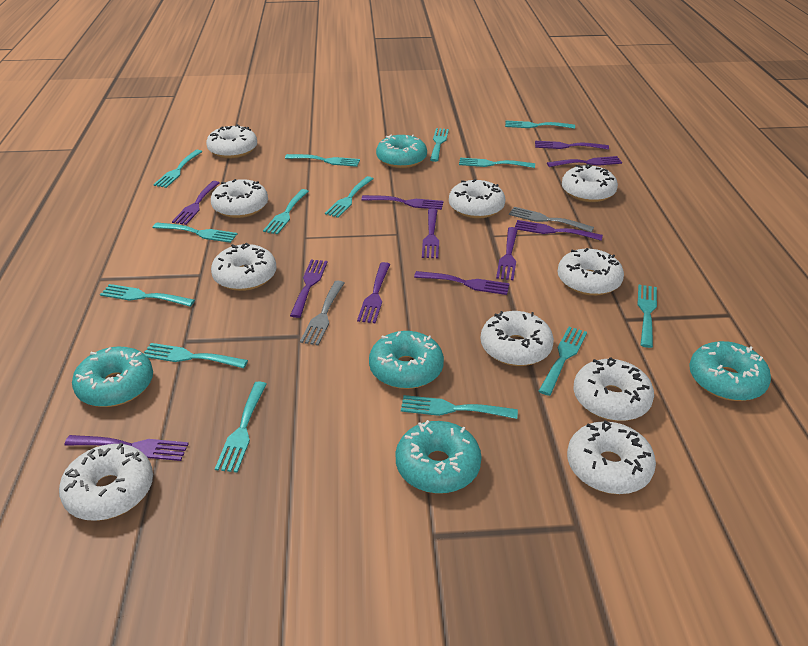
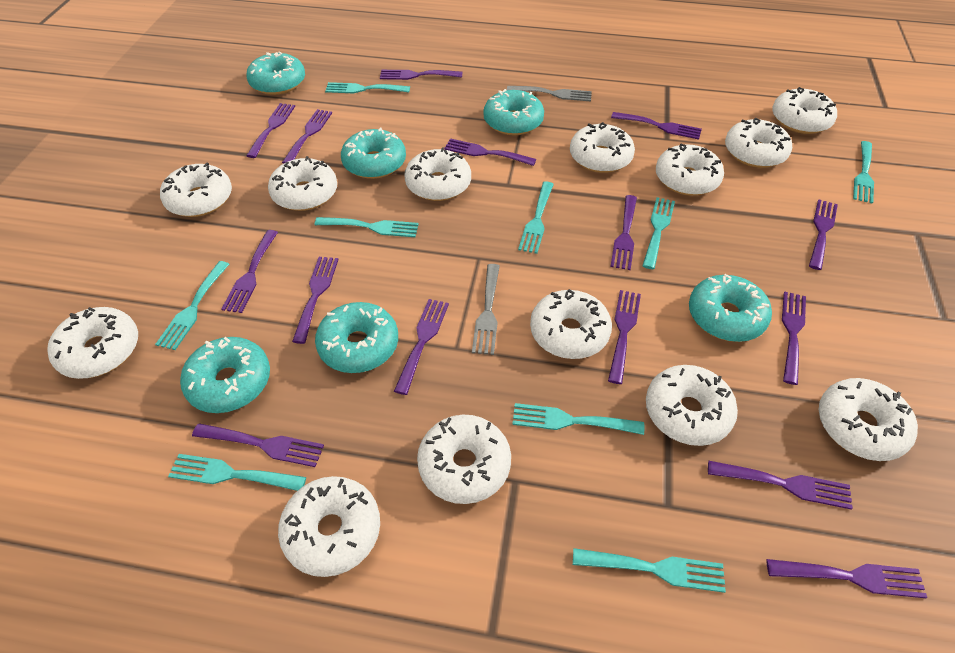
purple fork: [64,435,189,461] [172,181,220,225] [290,260,327,318] [357,262,390,323] [361,195,444,210] [414,271,510,295] [422,208,439,258] [496,227,518,280] [515,220,603,241] [535,141,609,150] [547,156,622,167] = 11 -> [192,423,324,467] [221,230,278,313] [246,103,295,158] [282,109,332,164] [292,257,339,344] [380,70,462,80] [394,299,449,395] [444,138,536,166] [608,290,641,384] [610,195,637,270] [611,112,702,140] [708,460,853,510] [766,559,927,598] [782,291,806,385] [809,199,838,270] = 15
turquoise donut: [72,347,153,407] [369,331,444,389] [376,134,427,168] [395,420,482,494] [690,341,771,401] = 5 -> [180,337,270,413] [246,51,305,95] [315,302,398,373] [341,128,406,179] [483,89,544,135] [689,274,772,342] = 6
turquoise fork: [100,284,195,307] [143,343,248,368] [153,150,202,188] [153,223,237,243] [215,381,267,472] [263,189,309,234] [285,154,360,167] [325,176,373,218] [401,395,518,419] [430,128,449,162] [459,158,535,168] [505,121,575,129] [539,327,587,396] [638,285,657,348] = 14 -> [155,261,229,350] [168,454,306,491] [315,217,419,237] [325,82,410,93] [512,403,644,435] [518,181,554,254] [573,548,726,593] [642,197,675,269] [853,141,874,204] = 9
white donut: [59,443,153,521] [206,124,257,158] [211,179,268,218] [211,243,277,291] [449,179,505,219] [480,311,554,366] [557,248,624,296] [562,164,618,202] [567,420,656,494] [573,357,654,421] = 10 -> [47,307,138,379] [160,163,232,217] [268,156,337,211] [278,476,380,577] [404,147,471,201] [417,415,511,504] [530,289,612,359] [570,122,635,173] [646,365,738,446] [656,144,724,196] [725,118,792,168] [772,87,837,134] [819,378,918,461] = 13

